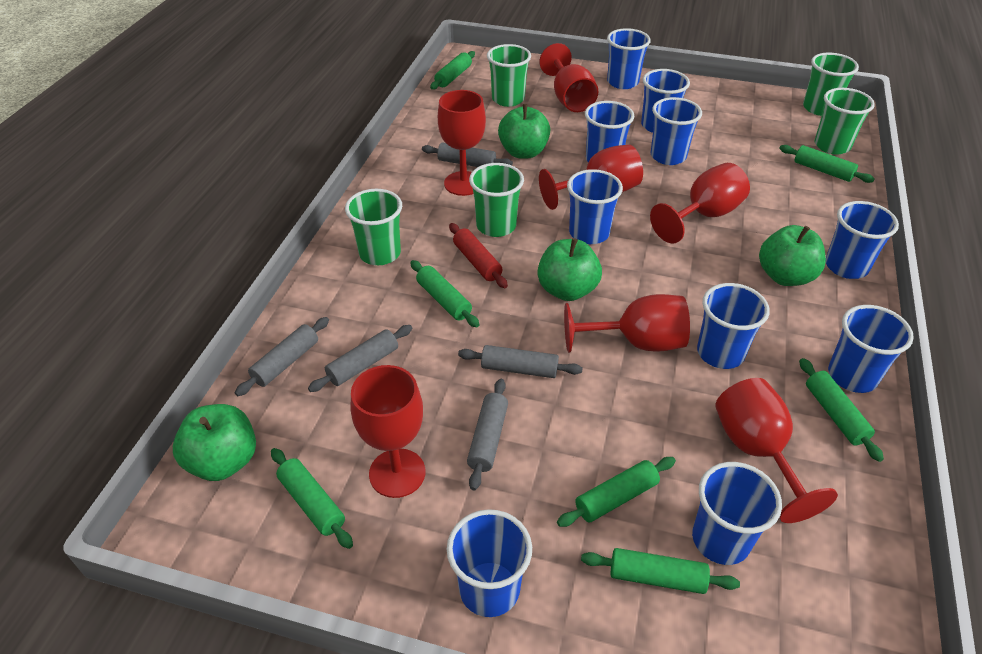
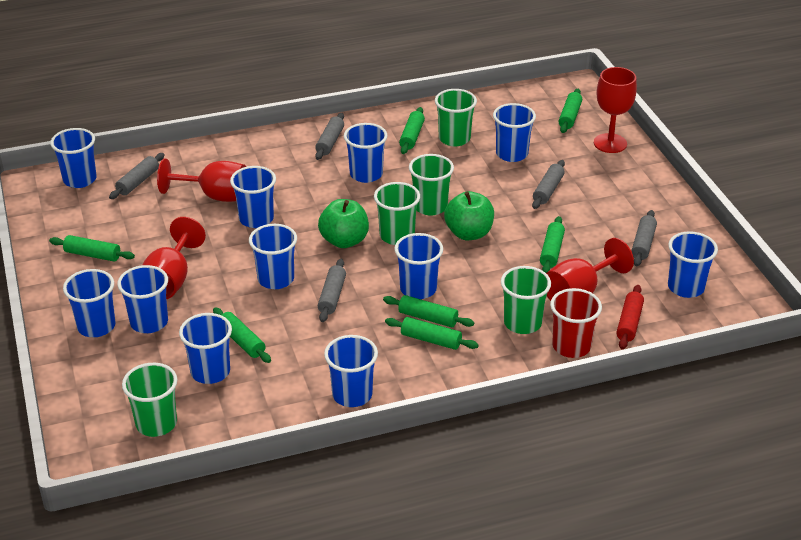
blue cup: [447,509,532,617] [567,169,623,244] [585,101,634,162] [607,28,651,89] [641,69,690,133] [651,97,702,165] [692,462,782,565] [697,283,770,369] [826,201,899,279] [828,305,914,393] = 10 -> [50,128,97,188] [63,269,115,337] [117,265,168,333] [179,313,232,384] [230,166,276,228] [249,224,297,289] [324,335,378,407] [344,123,388,183] [394,233,443,299] [493,103,536,162] [668,231,718,298] = 11
green apple: [173,404,256,481] [498,104,550,159] [537,238,602,301] [759,225,826,286] = 4 -> [318,199,369,248] [444,191,494,240] = 2
red cup: none = 0 -> [550,288,602,358] = 1
red goblet: [351,365,425,498] [438,90,486,196] [539,43,598,112] [539,144,643,210] [564,294,690,353] [650,163,750,244] [715,378,838,523] = 7 -> [143,217,206,299] [157,158,246,202] [546,238,634,301] [594,67,637,153] = 4

